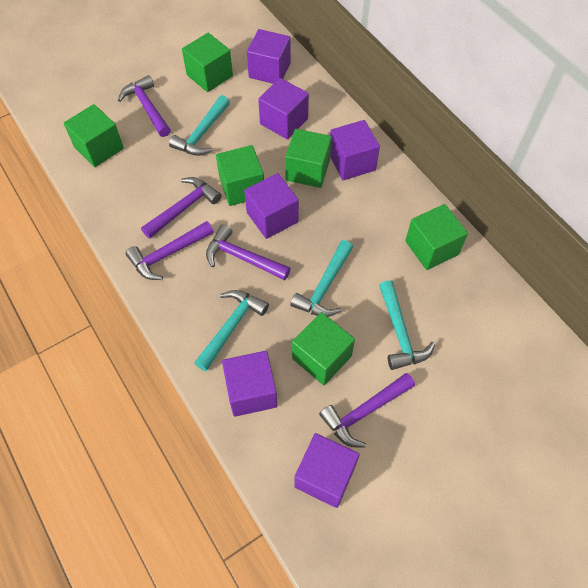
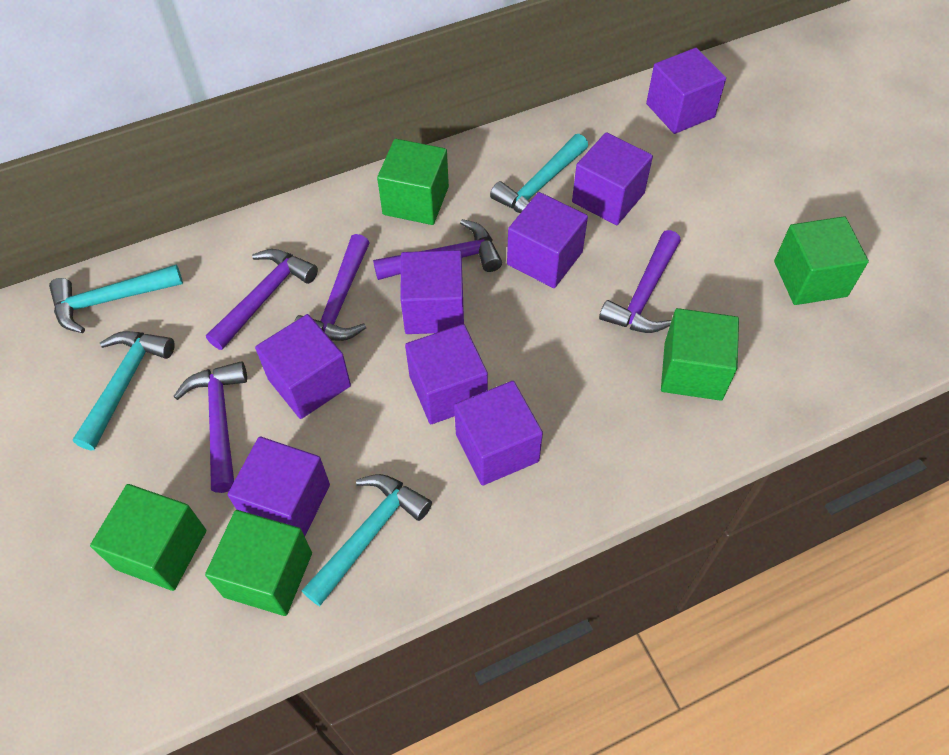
green cube: [64,104,124,167] [182,33,233,92] [216,145,264,206] [285,129,332,188] [292,312,355,385] [405,204,468,270] = 6 -> [90,484,206,591] [205,510,312,616] [377,139,449,225] [661,308,739,401] [774,216,869,305] = 5
purple cube: [222,351,277,417] [244,173,299,239] [247,29,291,84] [258,78,309,139] [294,433,360,508] [330,120,380,180] = 6 -> [228,437,330,536] [255,314,351,419] [400,250,464,334] [405,324,488,424] [454,381,543,486] [507,192,588,288] [572,132,653,225] [646,48,726,134] = 8

